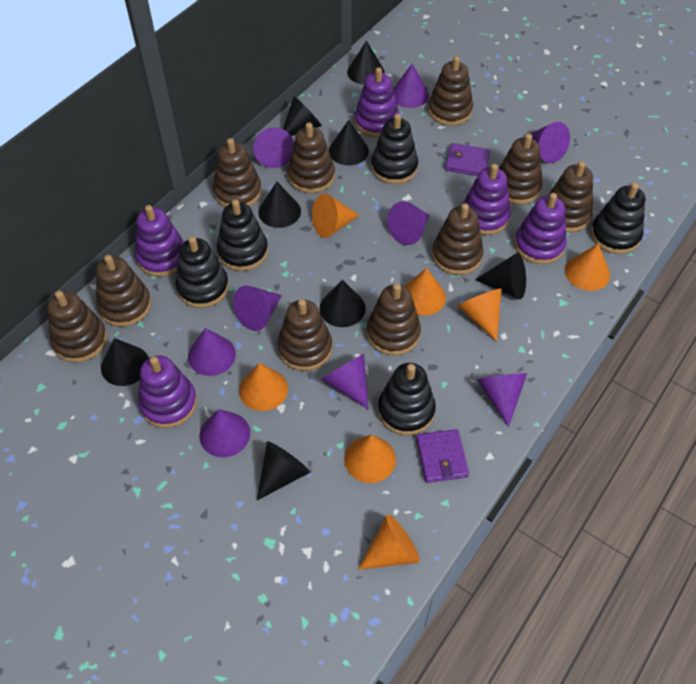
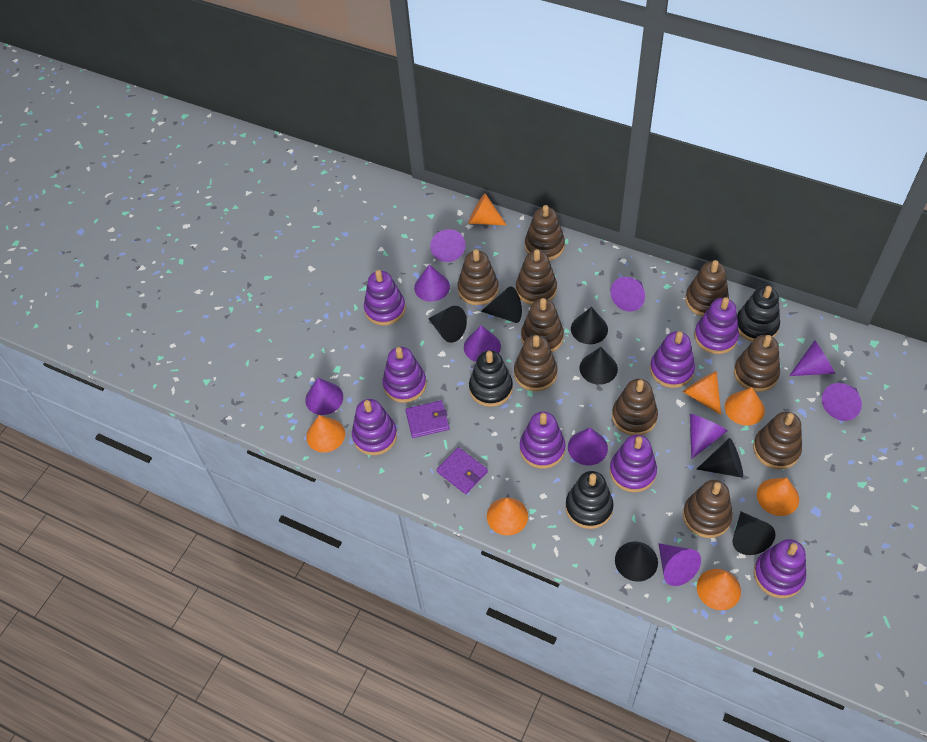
black cone: [101,338,149,386] [257,441,310,500] [258,182,301,228] [283,97,322,136] [320,280,366,327] [329,120,369,165] [347,40,385,85] [475,253,526,299] = 8 -> [428,306,467,343] [481,287,522,323] [571,307,608,344] [579,347,618,385] [615,541,658,582] [697,438,743,478] [732,512,775,555] = 7
black stacking toy: [175,236,229,308] [217,199,268,271] [371,114,418,184] [378,363,436,435] [591,183,645,254] = 5 -> [469,350,513,407] [565,471,614,529] [737,286,780,342] = 3
purple cone: [188,328,236,376] [200,409,250,457] [233,285,282,331] [253,127,294,168] [322,354,368,409] [387,201,429,245] [393,63,429,108] [477,373,527,427] [530,122,570,163] = 9 -> [305,378,343,415] [414,264,450,302] [430,229,466,262] [464,325,501,362] [568,428,608,465] [610,277,645,311] [658,543,701,586] [690,414,727,459] [789,340,835,376] [822,383,862,421] = 10
purple stacking toy: [135,205,184,277] [138,356,197,428] [354,67,399,137] [463,164,511,235] [514,193,567,264] = 5 -> [352,399,397,455] [364,270,406,325] [383,347,427,403] [520,411,566,469] [610,435,657,492] [650,331,695,388] [694,297,739,354] [754,539,806,598] = 8

